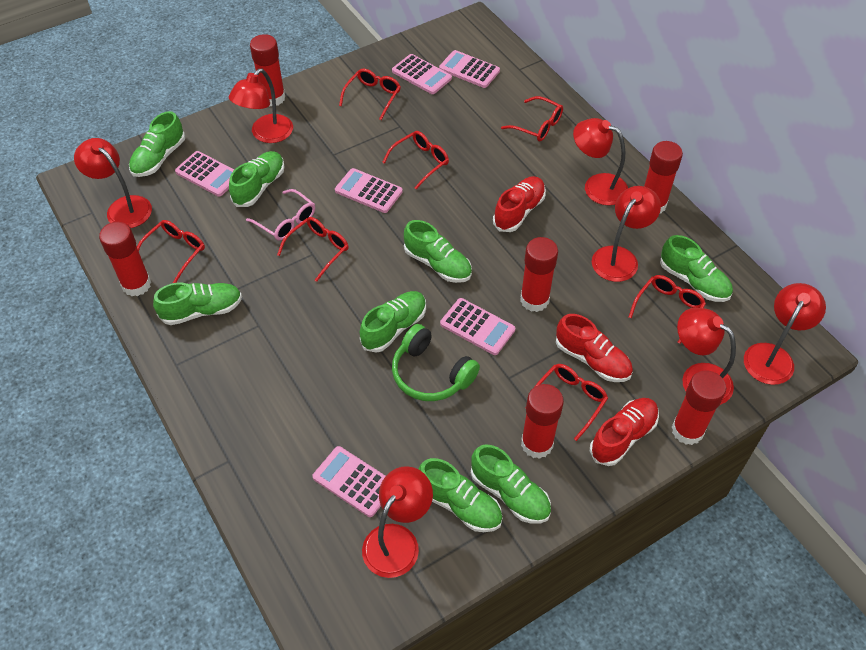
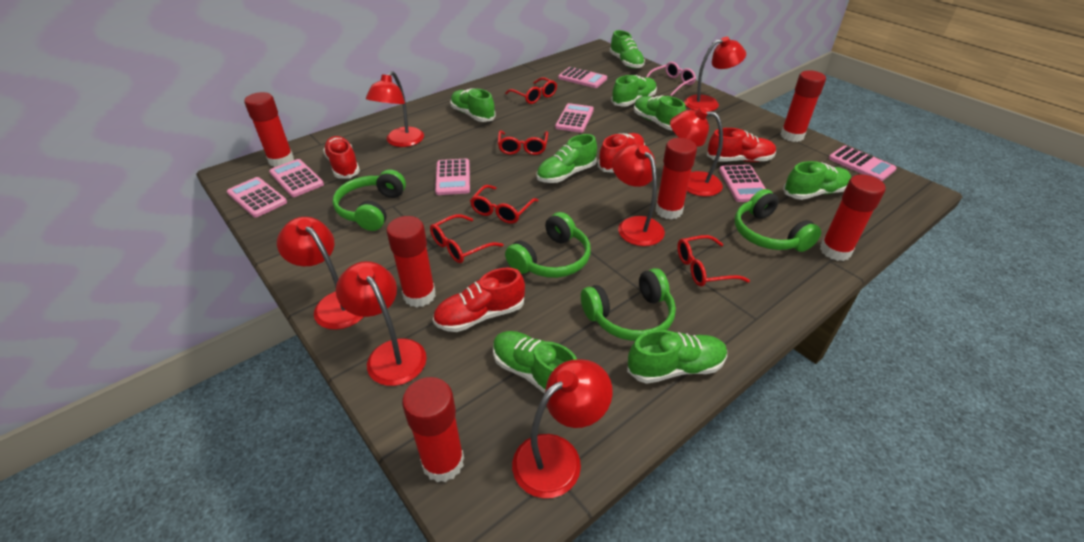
green headphones: [392,324,480,401] = 1 -> [333,170,406,231] [505,212,591,278] [581,268,676,341] [735,189,821,252] = 4
pink calculator: [175,151,234,197] [312,446,386,517] [335,168,403,213] [392,54,452,94] [439,50,500,88] [440,298,515,355] = 6 -> [227,177,287,218] [269,159,324,197] [435,159,470,195] [555,103,594,133] [558,67,607,88] [719,165,766,202] [828,145,897,181] = 7
red glasses: [137,220,205,283] [277,217,349,282] [339,69,401,120] [382,131,449,189] [501,96,563,141] [535,364,608,441] [629,275,706,344] = 7 -> [430,214,503,263] [470,185,539,224] [498,130,548,155] [505,77,557,104] [677,235,750,287] = 5
red shoe: [493,176,546,232] [556,314,633,382] [590,398,659,466] = 3 -> [323,136,360,179] [433,267,525,332] [598,133,645,173] [707,128,776,162] = 4

